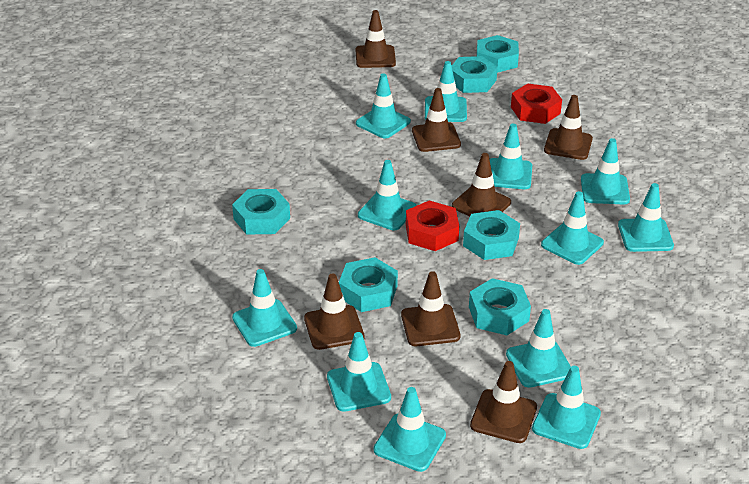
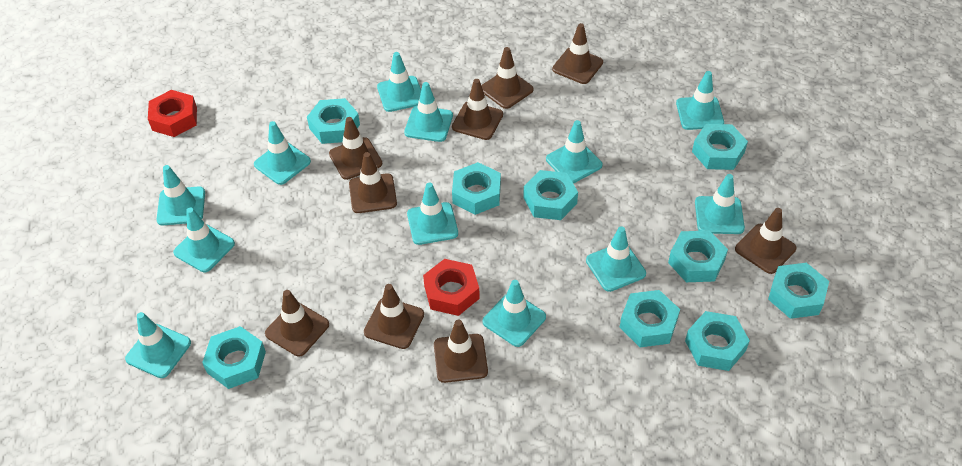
brown traffic cone: [304,274,364,350] [356,10,396,68] [401,271,461,346] [412,88,461,152] [452,153,511,216] [470,361,537,443] [544,95,593,160] = 7 -> [265,290,329,357] [329,117,382,180] [349,152,397,213] [364,284,424,349] [434,319,488,383] [452,79,503,140] [481,47,534,109] [552,23,603,84] [735,208,797,274] = 9
turquoise nut: [232,189,290,235] [339,257,398,312] [452,56,498,93] [463,210,520,260] [469,278,531,335] [477,35,519,73] = 6 -> [202,326,266,389] [307,98,360,144] [452,162,501,215] [523,170,578,220] [620,290,680,347] [668,230,728,282] [685,311,750,371] [692,124,748,170] [768,263,829,319] = 9

